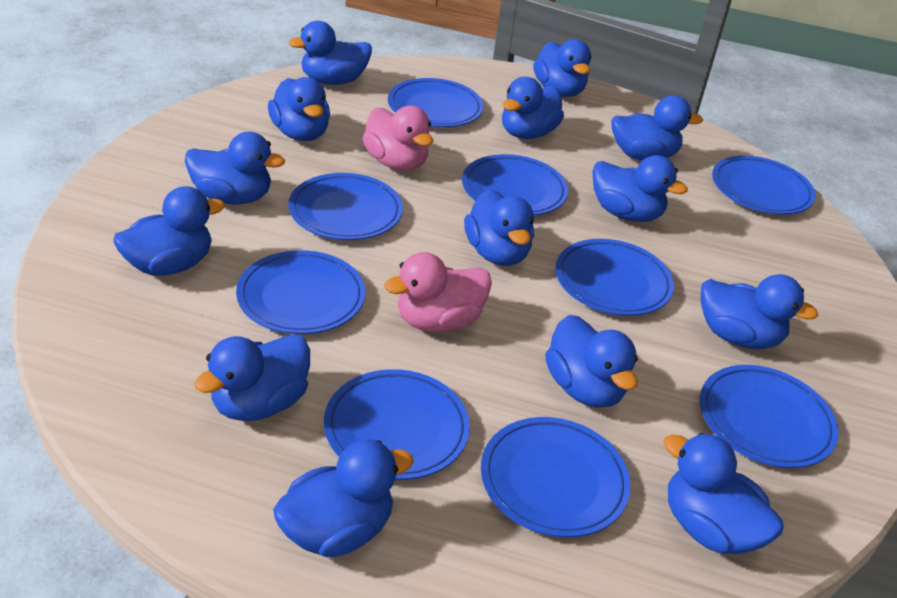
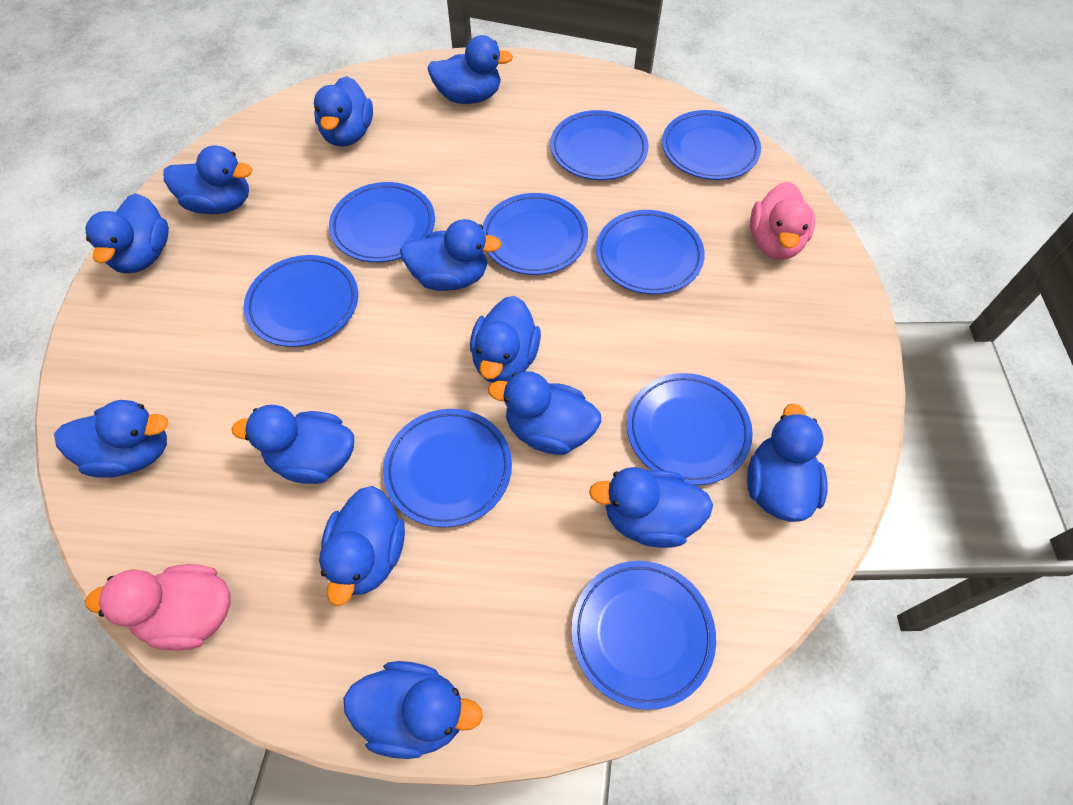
blue duck: [114,186,225,276] [185,132,285,204] [194,334,310,421] [268,77,330,141] [273,439,414,557] [288,21,372,85] [464,189,534,266] [502,77,564,139] [533,39,591,97] [545,315,638,408] [592,155,688,222] [611,95,703,161] [663,433,784,554] [701,274,818,349] = 14 -> [54,400,168,478] [86,193,169,273] [164,145,252,214] [232,405,354,484] [314,76,373,147] [319,486,405,606] [344,661,483,759] [400,219,502,291] [428,35,513,104] [470,296,541,383] [488,371,601,455] [589,467,713,548] [747,403,828,522] = 13

